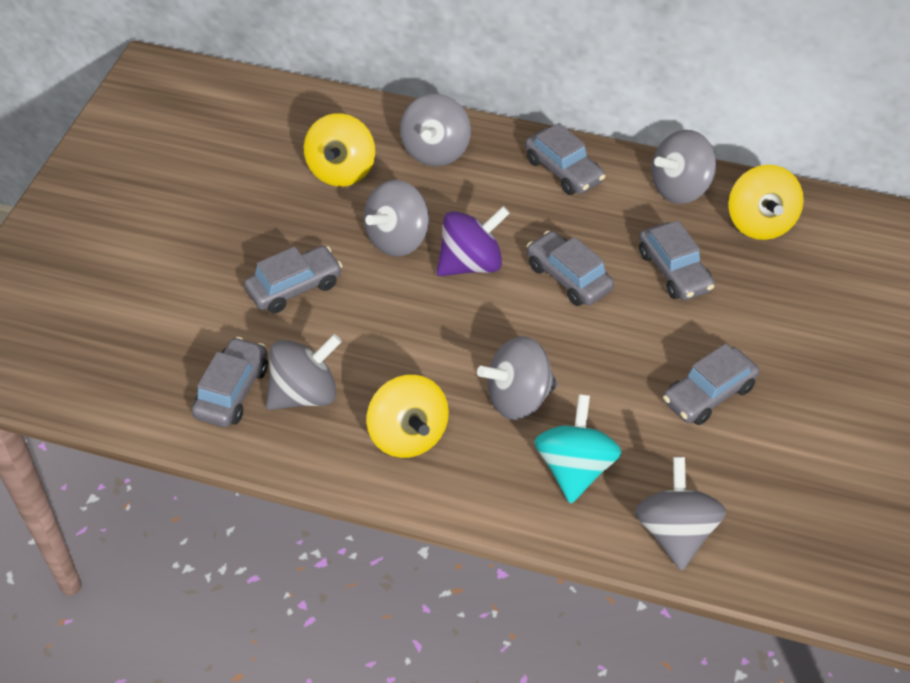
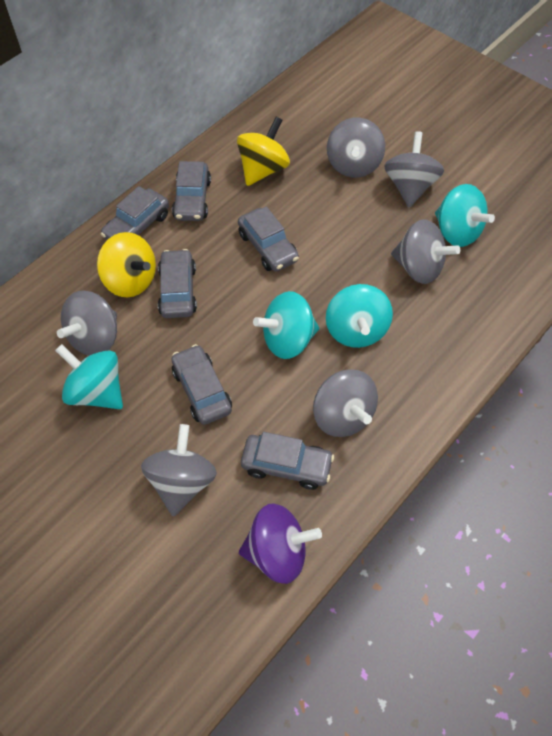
turquoise spinning top: [534,394,622,504] = 1 -> [55,344,123,409] [253,291,319,359] [326,284,393,348] [435,184,495,247] = 4
yellow spinning top: [304,113,375,187] [367,375,449,458] [729,165,804,240] = 3 -> [97,232,156,297] [237,117,290,186] = 2

